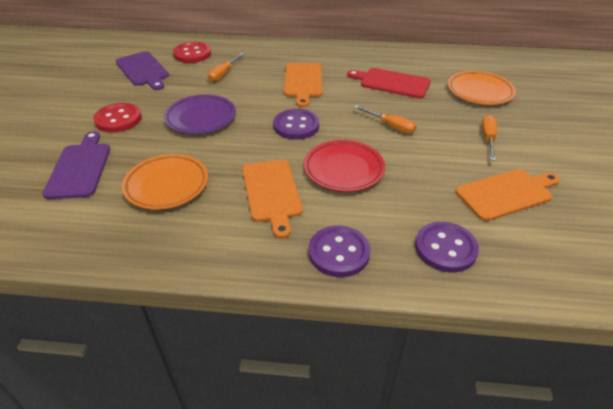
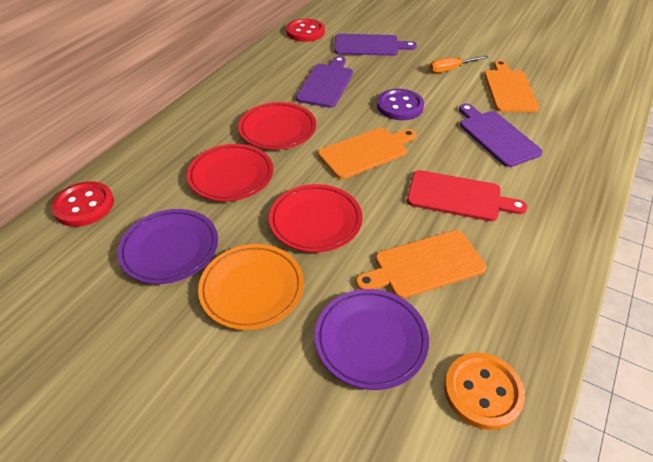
orange button: none = 0 -> [444,353,525,430] = 1
orange plate: [122,154,208,210] [448,71,516,105] = 2 -> [198,244,304,330] = 1
orange screwdriver: [208,53,245,82] [354,105,416,134] [482,115,497,161] = 3 -> [429,55,489,73] = 1
purple button: [273,109,319,140] [309,226,371,277] [415,222,479,273] = 3 -> [377,89,424,120] = 1
purple cutting board: [42,131,110,199] [116,51,169,90] = 2 -> [296,56,353,108] [334,34,417,56] [459,104,543,167] = 3
purple plate: [164,94,236,134] = 1 -> [117,209,218,284] [315,289,429,390] = 2
red plate: [304,140,385,192] = 1 -> [187,144,273,201] [238,102,316,150] [269,184,362,252] = 3

